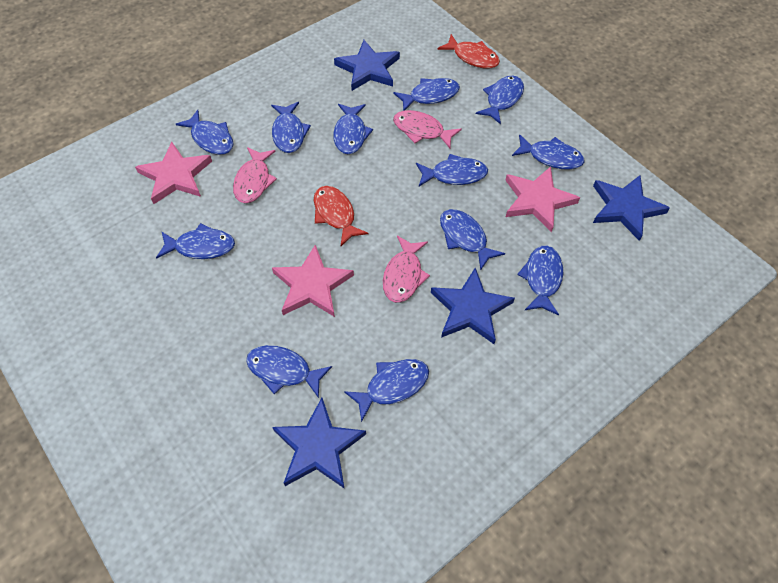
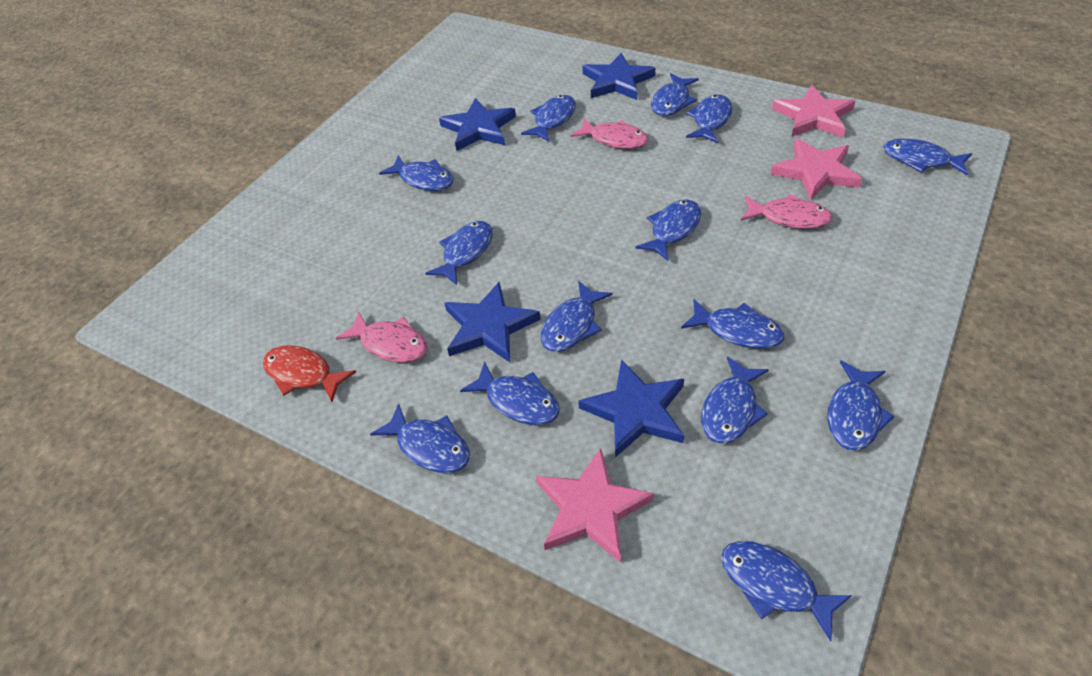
blue fish: [156,223,235,259] [176,110,234,155] [246,345,332,398] [271,102,311,153] [333,104,373,154] [344,359,429,422] [393,78,460,111] [416,154,488,186] [440,209,505,270] [476,75,524,124] [512,134,585,170] [517,245,564,316] = 12 -> [370,403,470,473] [379,155,454,191] [425,221,493,285] [460,361,560,425] [521,95,576,142] [541,281,612,352] [635,200,701,261] [651,73,699,116] [681,299,785,349] [686,95,732,143] [701,356,769,444] [721,541,852,642] [827,360,895,450] [883,139,972,176] = 14
red fish: [314,186,369,246] [437,34,500,69] = 2 -> [263,345,356,402] = 1

